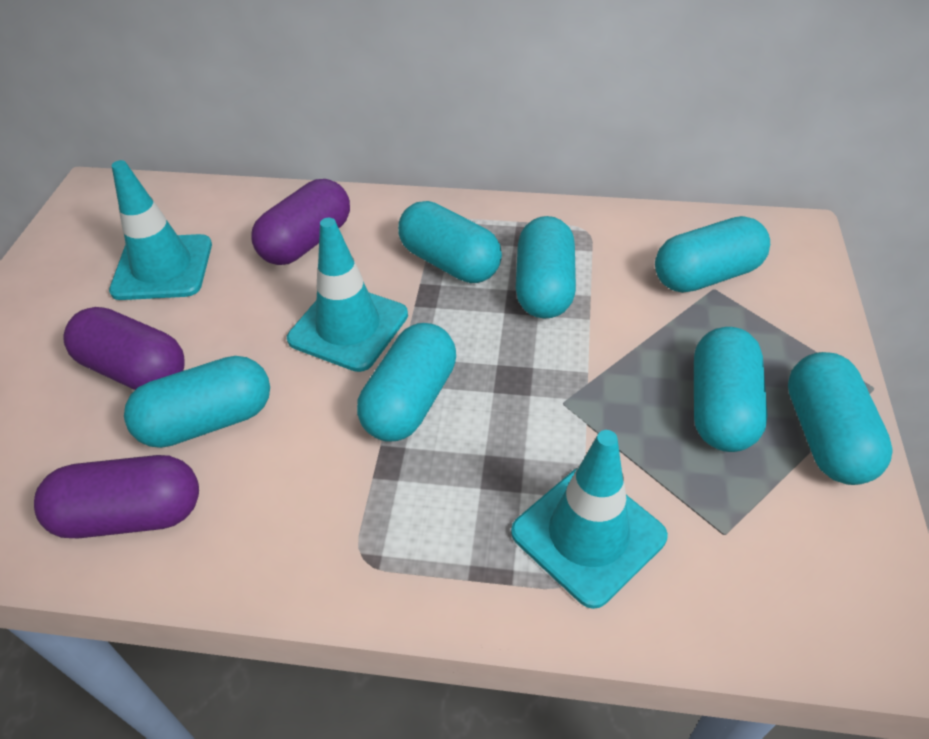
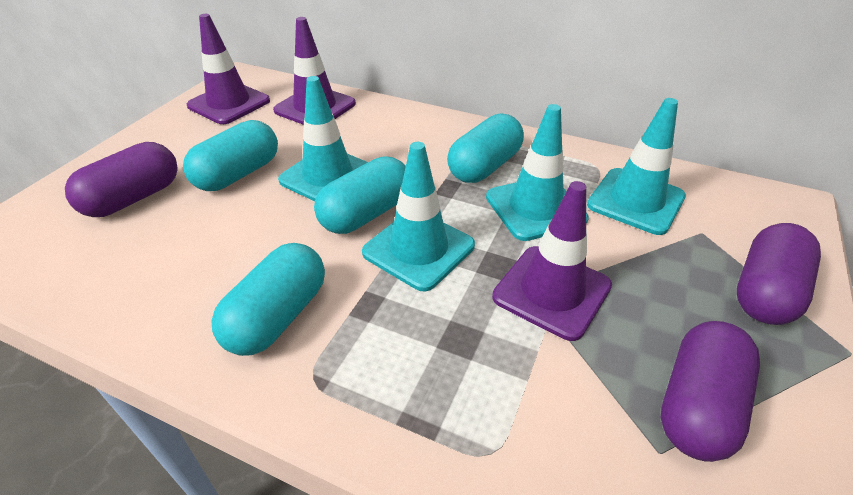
purple traffic cone: none = 0 -> [187,14,270,124] [273,17,356,125] [492,181,612,341] = 3
turquoise capsule: [124,356,270,448] [357,323,456,442] [398,201,502,283] [516,216,576,319] [655,216,770,293] [694,327,768,452] [788,352,893,485] = 7 -> [183,120,278,191] [211,243,325,356] [314,156,406,234] [447,113,524,183] = 4
turquoise traffic cone: [109,160,212,300] [287,218,408,372] [511,430,668,609] = 3 -> [278,76,368,201] [362,142,475,291] [486,104,589,241] [587,98,686,235] = 4

